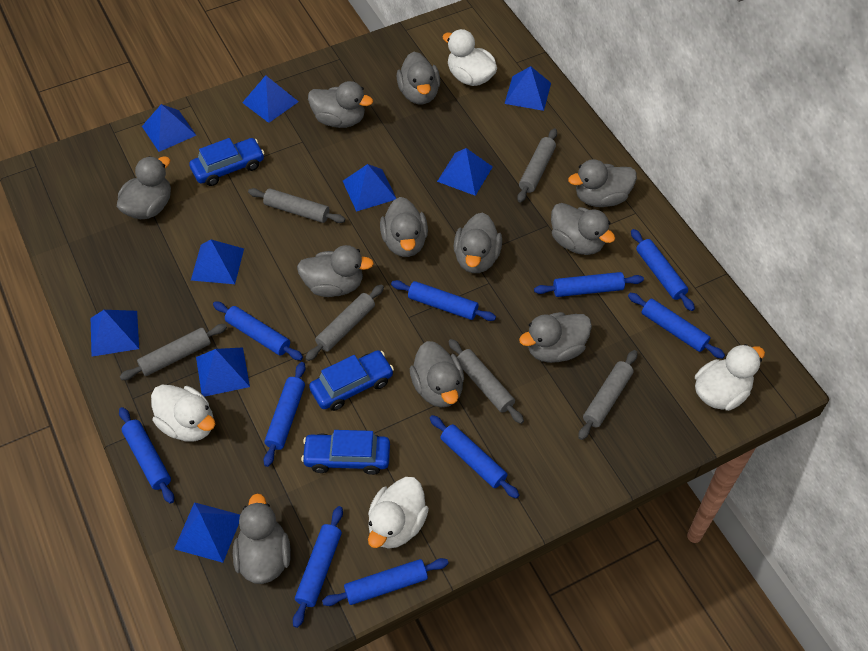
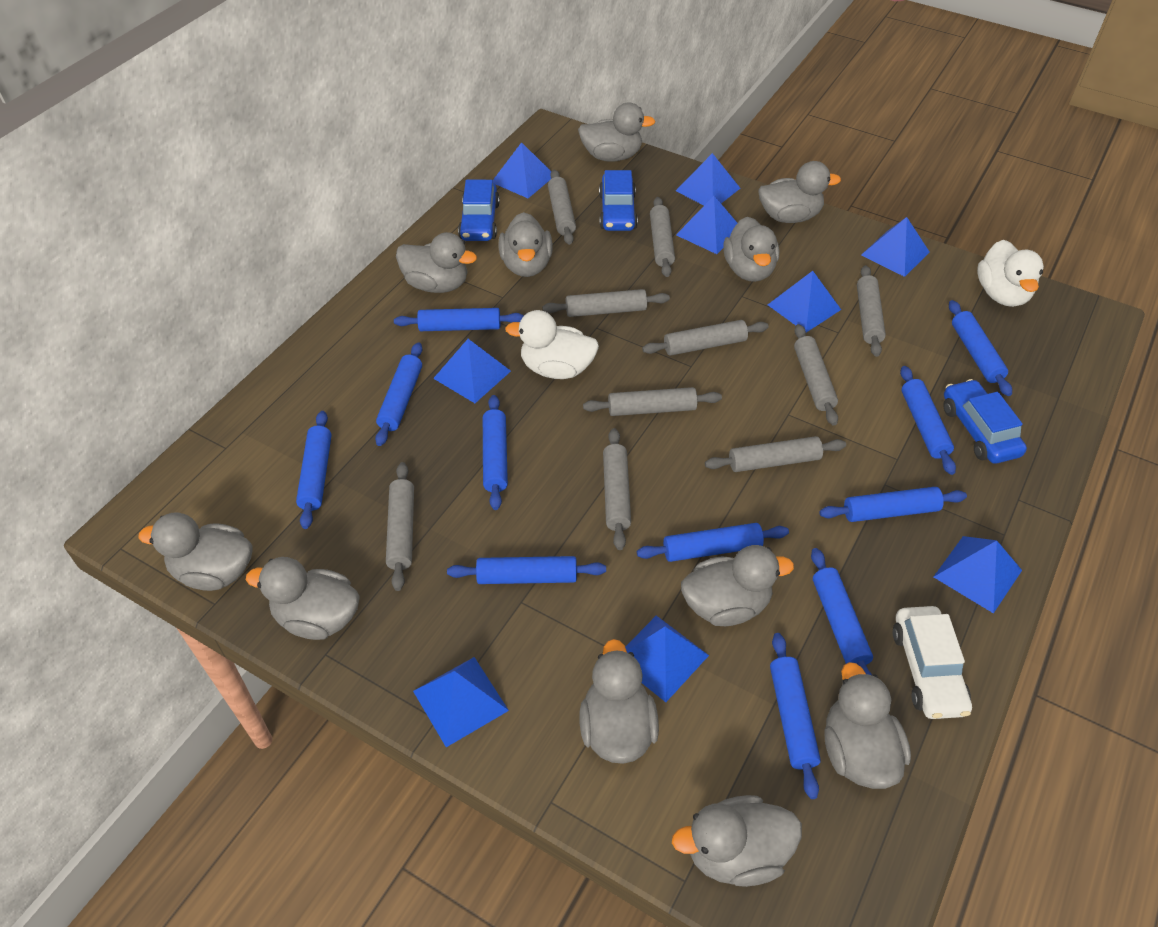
blue rolling pin: [119,407,174,504] [213,302,303,360] [263,362,306,467] [293,506,343,628] [322,558,449,606] [391,280,496,321] [430,415,519,499] [534,272,644,297] [628,293,725,359] [631,229,695,311] = 10 -> [296,411,332,529] [375,342,423,446] [394,308,524,331] [447,556,606,584] [483,395,508,510] [637,523,789,562] [770,633,821,799] [811,548,873,675] [819,487,967,522] [900,366,956,475] [949,300,1012,396] = 11
grey rolling pin: [119,324,227,380] [248,188,345,223] [305,284,384,361] [448,339,524,424] [517,128,557,202] [578,350,637,440] = 6 -> [386,462,414,591] [542,289,670,317] [548,170,576,245] [583,387,722,416] [603,428,631,550] [642,320,769,356] [650,197,675,277] [705,436,846,472] [794,324,838,426] [857,265,886,357] = 10
white car: none = 0 -> [893,606,972,719] = 1
white duck: [151,385,216,442] [368,477,429,549] [442,29,497,86] [695,344,765,411] = 4 -> [505,310,599,379] [977,240,1044,307] = 2

